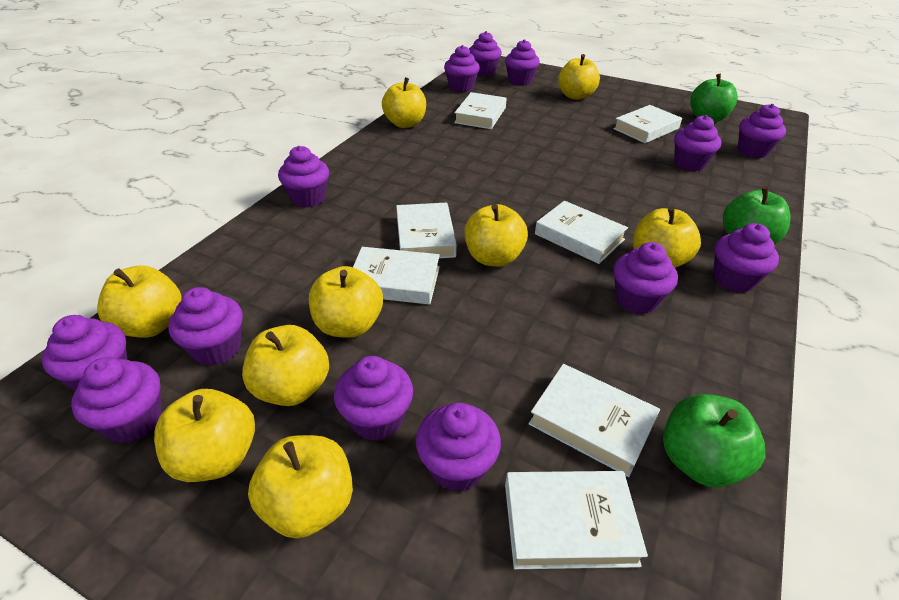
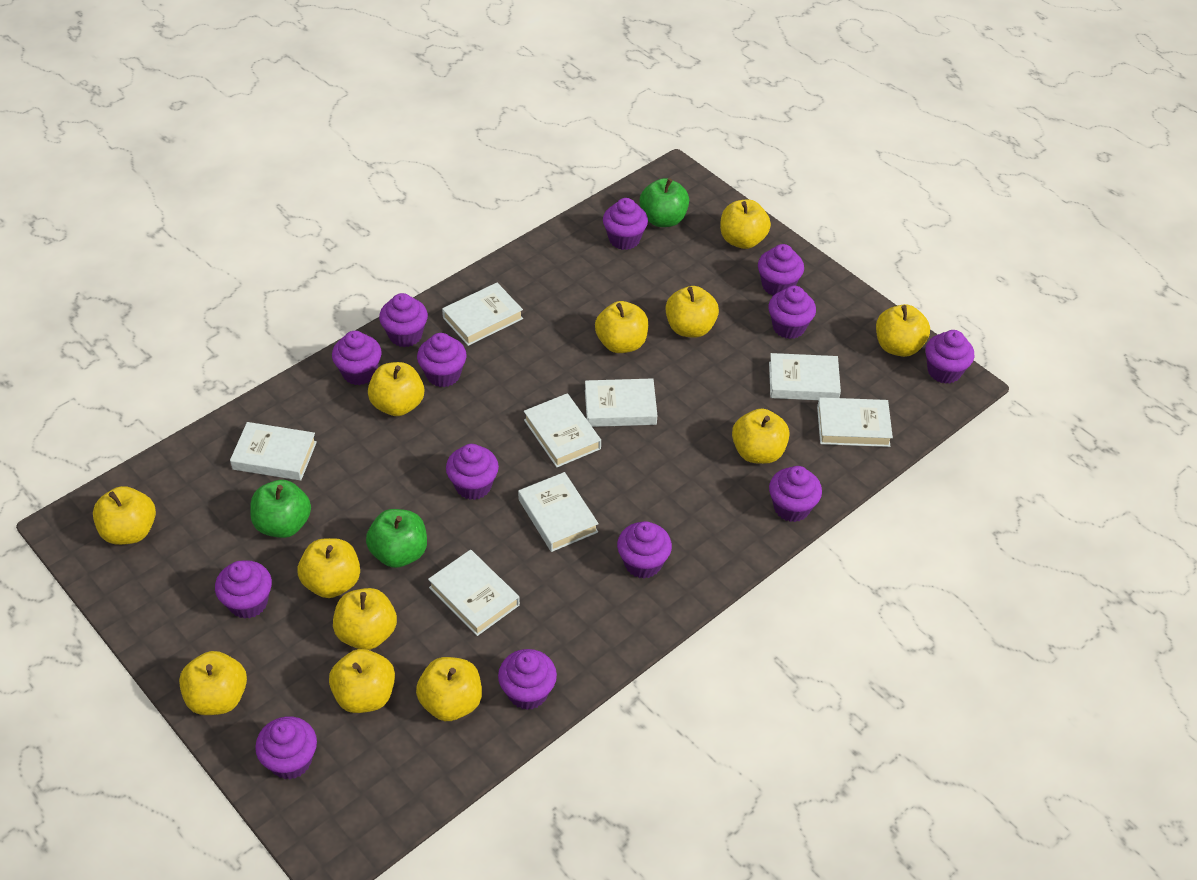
white book: [353,247,440,305] [396,203,457,258] [454,92,507,129] [505,471,648,569] [529,364,660,477] [535,201,628,264] [613,105,682,143] = 7 -> [230,422,317,481] [428,550,520,636] [442,283,523,346] [518,472,599,552] [524,393,601,467] [585,378,657,427] [769,353,841,400] [817,397,893,447] = 8
yellow apple: [97,266,182,338] [154,389,255,482] [242,325,329,406] [248,435,353,539] [309,266,383,338] [382,77,426,128] [464,204,528,267] [558,54,600,100] [633,206,701,268] = 9 -> [93,486,156,545] [179,651,247,715] [298,538,360,598] [329,649,395,713] [333,588,397,650] [368,362,424,416] [416,657,482,721] [595,301,648,353] [665,286,719,338] [720,199,771,249] [732,408,790,464] [876,304,930,357] = 12

